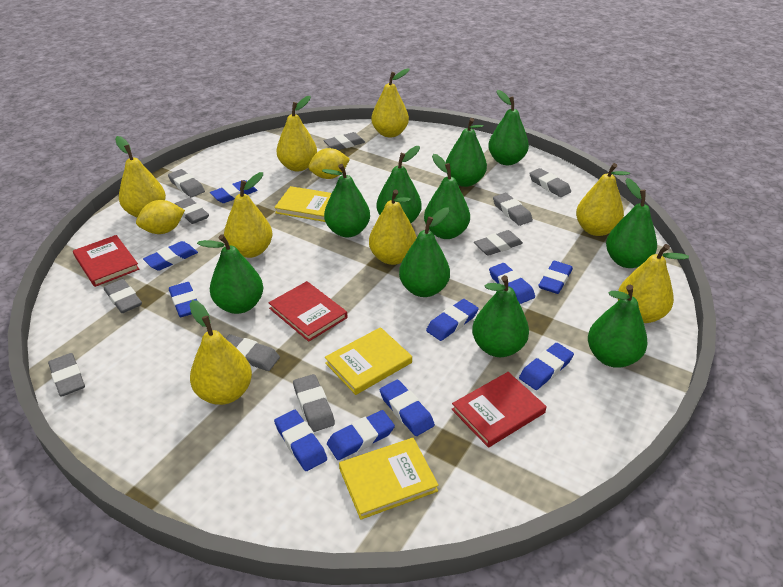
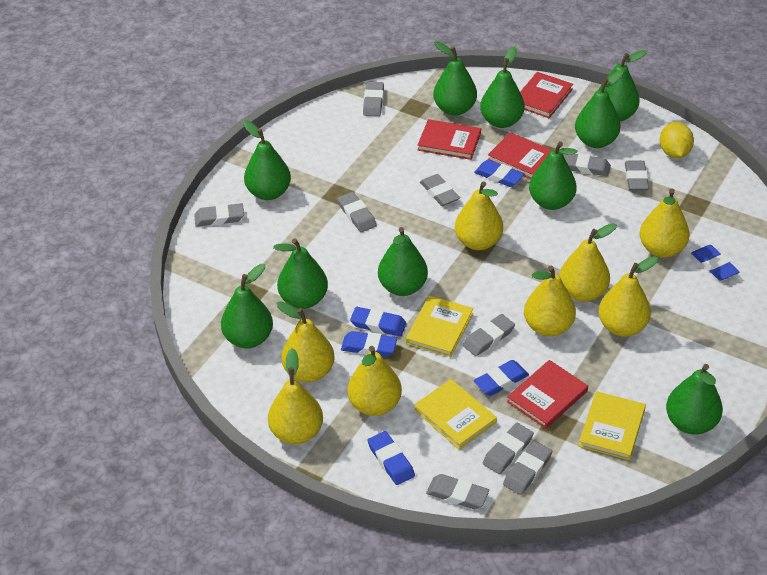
blue eraser: [143,241,198,271] [169,282,197,317] [210,180,258,203] [274,410,327,471] [327,410,395,460] [380,380,435,436] [426,299,479,341] [489,263,535,304] [519,343,574,390] [538,261,573,294] = 10 -> [341,331,397,357] [350,307,406,336] [368,431,415,485] [473,360,529,396] [474,160,524,187] [691,245,739,280] = 6
red book: [73,235,140,287] [269,281,347,342] [452,372,547,448] = 3 -> [418,119,481,160] [488,132,552,179] [507,360,588,429] [520,72,573,118] = 4
yellow lemon: [136,200,185,234] [308,148,350,179] = 2 -> [660,122,694,158] = 1

